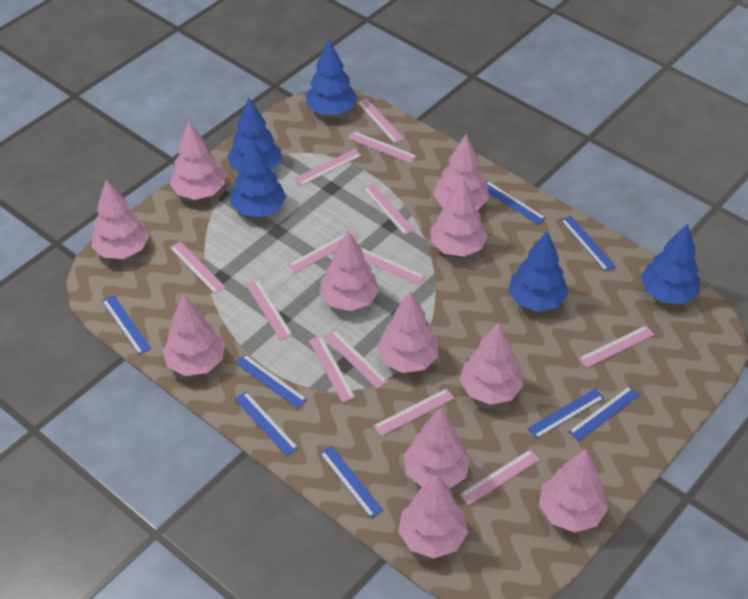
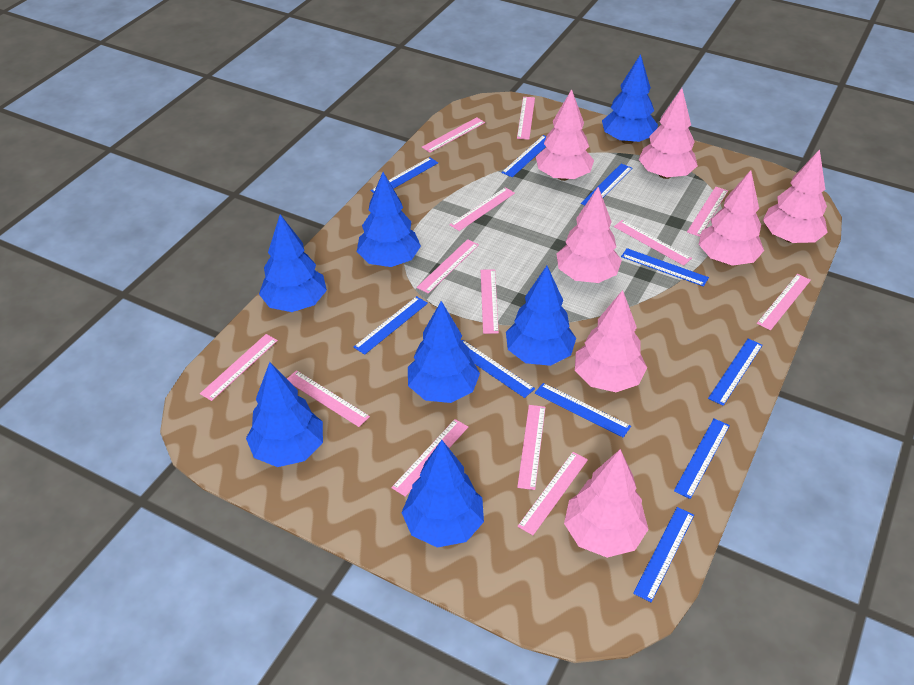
blue ruler: [102,295,151,355] [235,354,307,408] [235,392,298,456] [320,446,383,518] [485,181,546,225] [527,389,604,439] [561,216,616,271] [568,386,640,441] = 8 -> [354,296,428,355] [371,157,438,193] [461,340,535,398] [501,135,547,177] [535,383,631,438] [581,163,632,205] [621,248,709,287] [633,507,694,602] [674,419,730,499] [708,339,763,406] = 10
blue tree: [227,98,281,172] [230,138,286,217] [306,40,357,115] [508,230,568,312] [641,224,701,304] = 5 -> [246,362,323,467] [259,214,327,312] [357,172,421,267] [401,440,484,548] [408,301,480,403] [506,266,576,366] [602,54,658,144] = 7
pink tree: [91,180,149,259] [162,294,225,376] [170,121,225,200] [320,230,379,311] [377,291,438,373] [398,475,468,558] [404,408,470,489] [431,177,488,257] [433,134,489,210] [460,322,524,405] [539,449,608,532] = 11 -> [536,89,594,181] [557,187,622,283] [564,449,649,558] [575,290,647,392] [638,88,698,179] [698,170,764,266] [763,149,828,243] = 7

